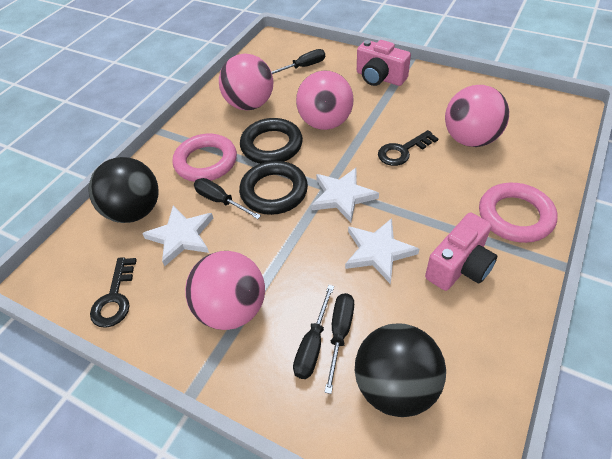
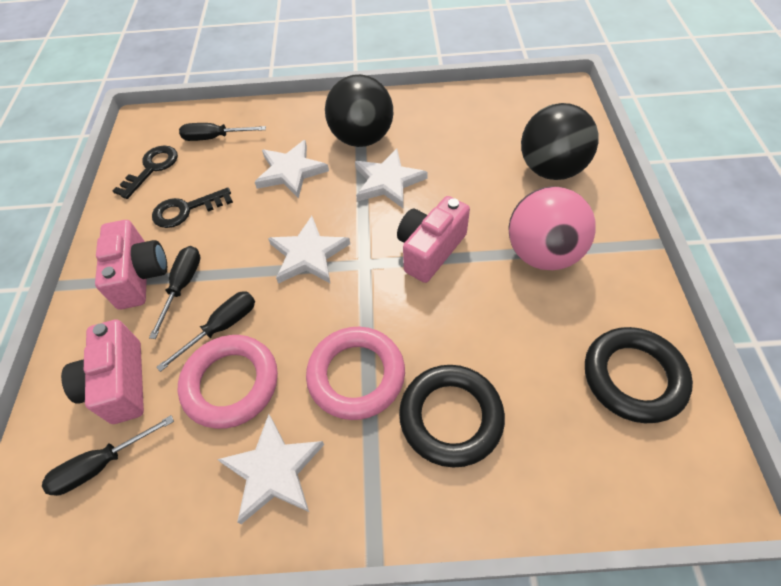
pink ball: [185,251,265,330] [219,54,273,110] [296,70,354,130] [445,85,509,147] = 4 -> [508,186,596,270] = 1
pink camera: [357,40,411,86] [425,213,497,291] = 2 -> [61,319,144,424] [95,220,167,310] [397,196,470,283] = 3
white star: [142,206,213,266] [311,168,379,223] [345,218,419,284] = 3 -> [217,414,324,524] [255,140,329,199] [268,216,350,284] [355,149,428,208] = 4

